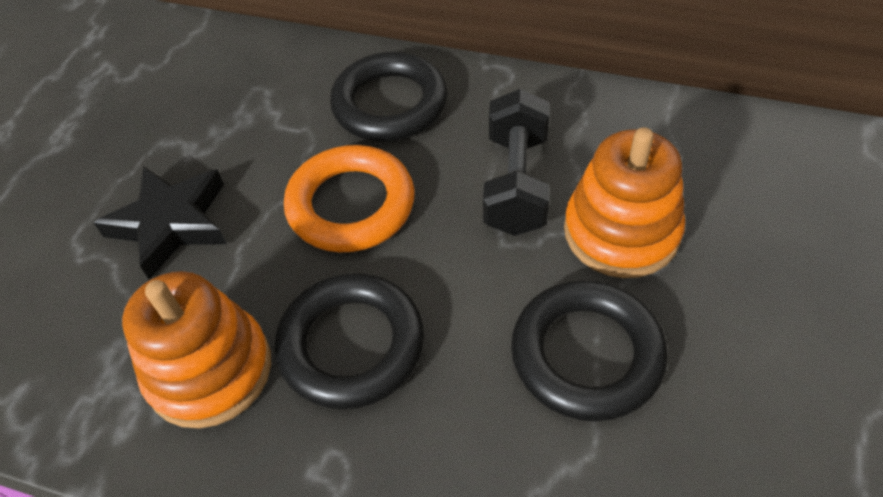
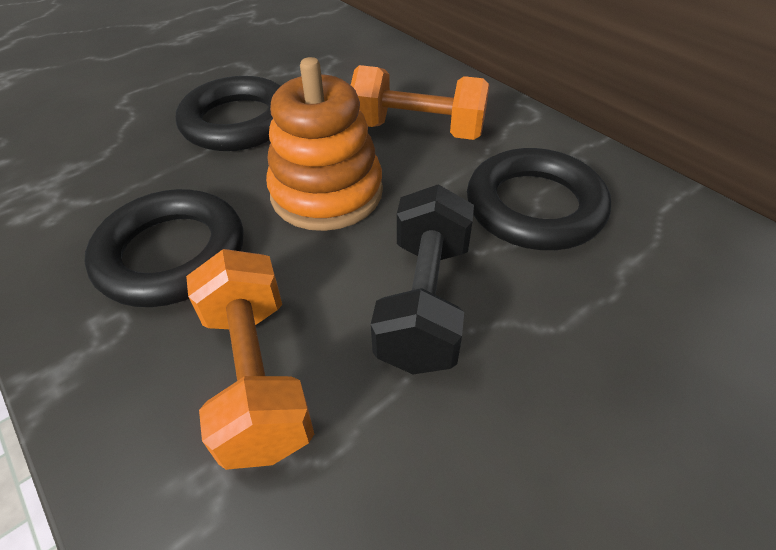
black star: [94,166,227,279] = 1 -> none = 0
orange dumbbell: none = 0 -> [186,249,314,470] [351,65,490,140] = 2
orange ring: [284,145,414,252] = 1 -> none = 0
orange stacking toy: [122,271,271,428] [564,127,685,278] = 2 -> [266,57,383,231] = 1

